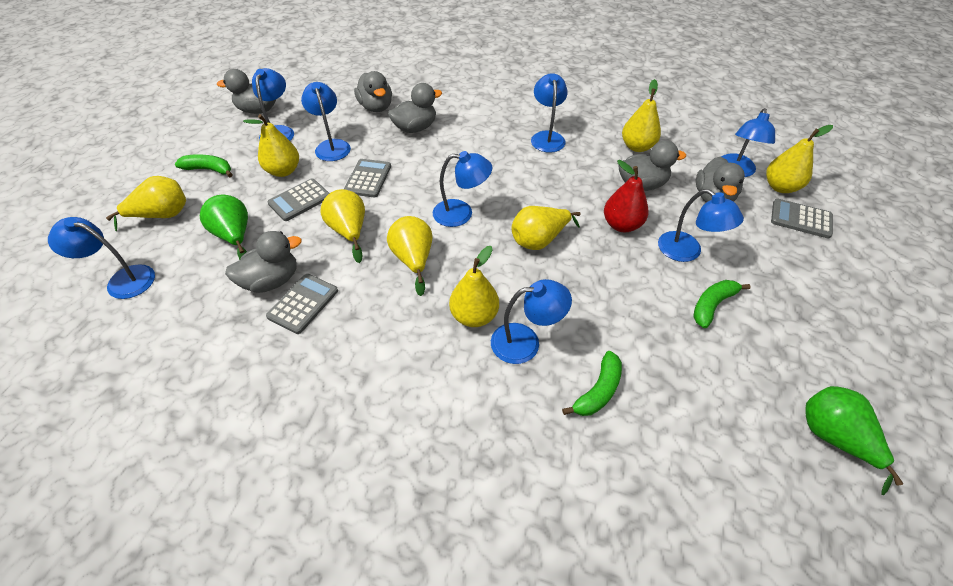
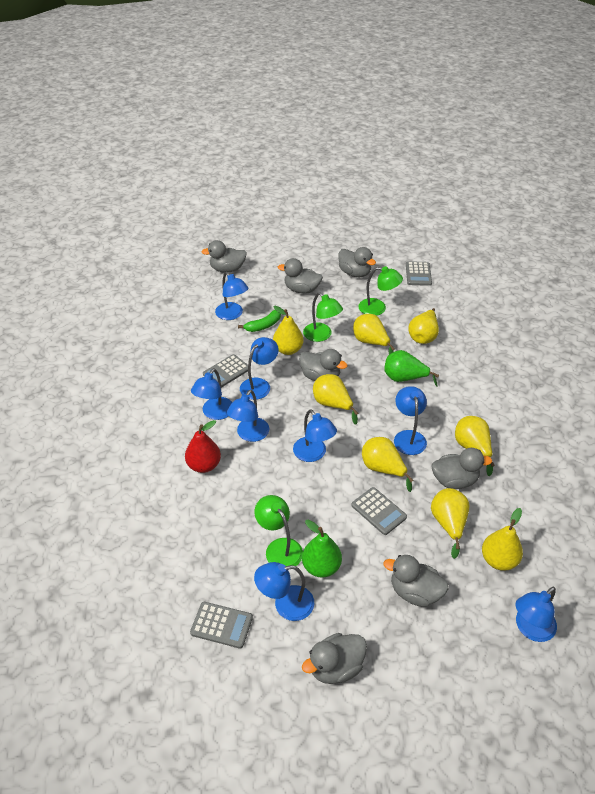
green banana: [175,154,233,177] [562,351,622,416] [693,280,751,328] = 3 -> [238,310,281,332] = 1
green lamp: none = 0 -> [254,495,303,566] [303,293,343,342] [358,266,403,316] = 3
grey duck: [217,69,276,114] [225,231,302,293] [354,71,392,112] [388,83,442,133] [619,140,686,191] [696,157,745,202] = 6 -> [202,240,247,272] [278,258,323,294] [299,349,348,381] [302,633,367,684] [338,247,376,277] [383,555,449,607] [432,448,492,489] = 7

